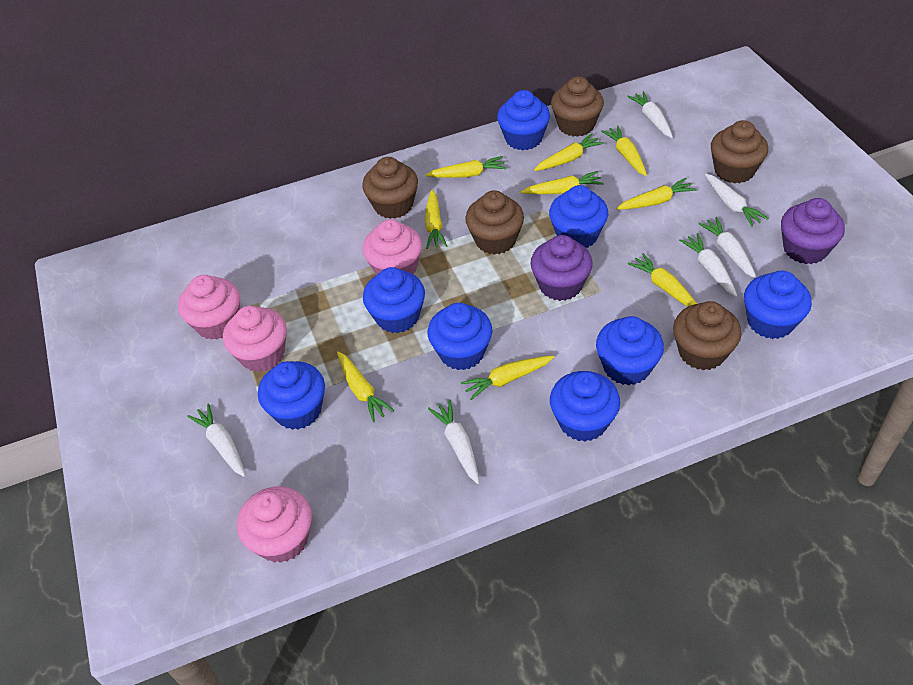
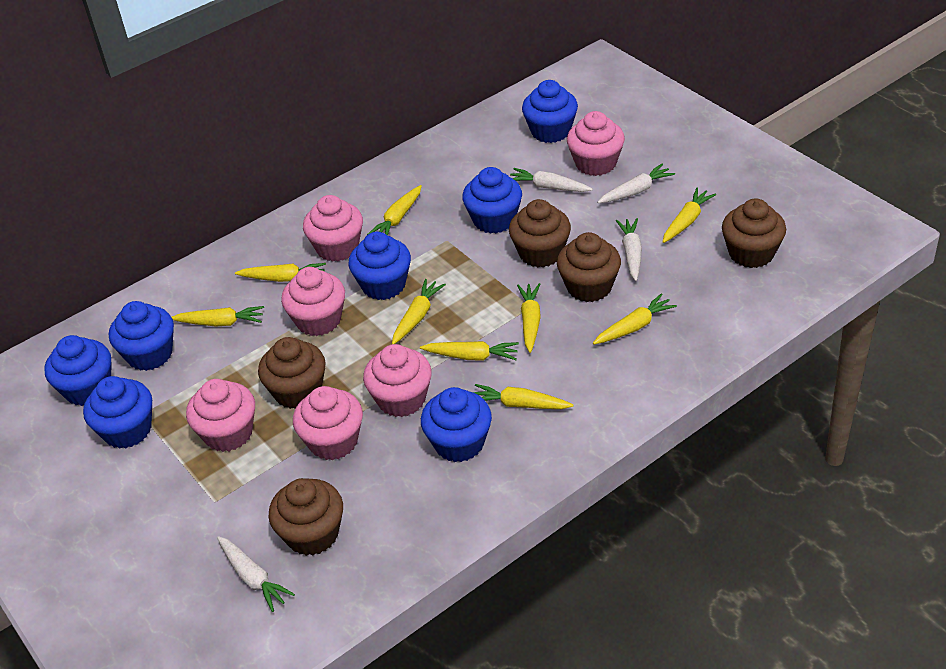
blue cupcake: [258,361,325,430] [363,267,425,333] [428,303,493,370] [497,90,550,150] [549,185,608,248] [550,371,620,442] [596,316,664,385] [744,271,812,339] = 8 -> [44,335,111,406] [83,376,152,449] [109,301,174,371] [348,232,411,300] [421,387,492,462] [462,167,522,234] [522,80,578,143] = 7
pink cupcake: [178,275,240,340] [223,306,287,372] [237,486,312,563] [363,219,422,275] = 4 -> [186,379,255,452] [281,267,345,336] [293,386,363,460] [303,195,363,262] [363,344,432,417] [567,111,625,176] = 6
purple cupcake: [530,235,593,301] [781,198,845,264] = 2 -> none = 0
white carrot: [187,403,246,477] [428,400,479,484] [627,91,673,138] [679,233,737,297] [698,217,757,278] [705,174,769,227] = 6 -> [217,536,295,612] [510,168,593,192] [597,164,675,203] [616,218,642,281] = 4

